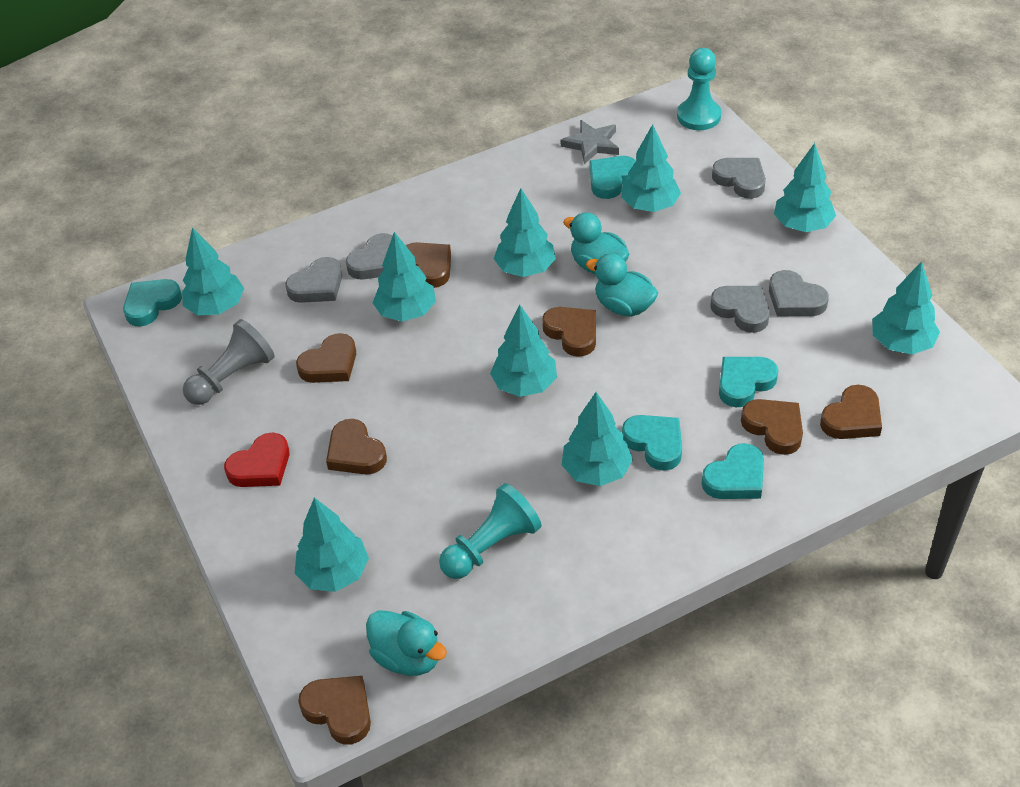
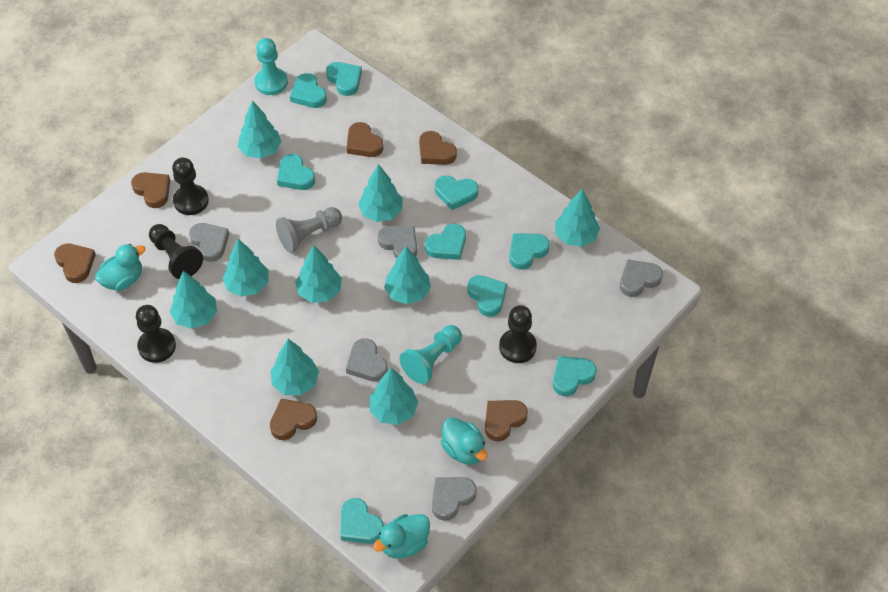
black pawn: none = 0 -> [136,305,176,363] [149,224,203,279] [172,158,209,215] [499,305,537,363] = 4
brown heart: [296,333,356,383] [298,676,371,744] [326,419,387,475] [406,242,451,288] [542,307,596,357] [741,399,803,455] [820,385,882,439] = 7 -> [54,244,96,283] [131,172,170,208] [270,399,317,440] [346,122,383,157] [419,131,457,165] [485,400,528,441] = 6
grey star: [561,120,619,164] = 1 -> none = 0
red heart: [224,433,289,487] = 1 -> none = 0
turquoise heart: [123,279,182,327] [589,156,636,199] [622,415,682,471] [701,443,764,499] [719,357,778,407] = 5 -> [277,154,315,190] [290,73,327,108] [326,62,362,96] [341,498,384,544] [425,224,466,260] [435,176,478,210] [467,275,507,317] [509,234,550,270] [553,356,597,396] = 9

